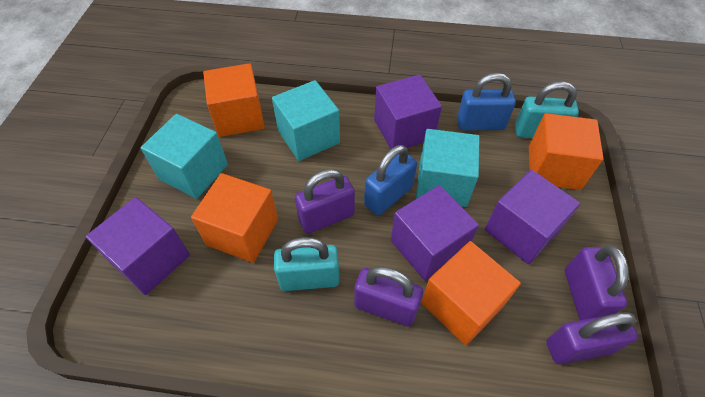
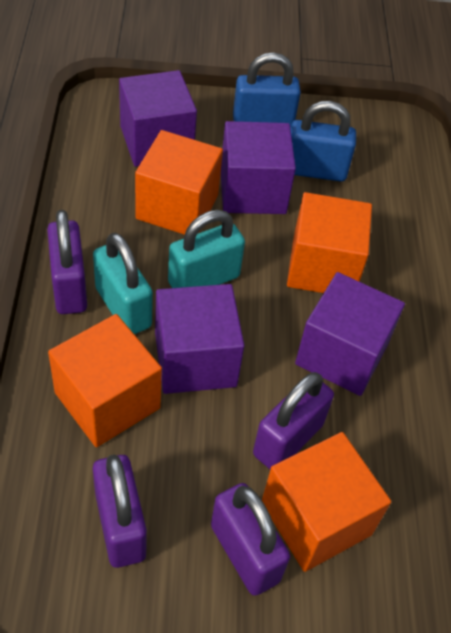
turquoise cube: [140,114,228,199] [272,80,340,161] [416,129,480,207] = 3 -> none = 0

